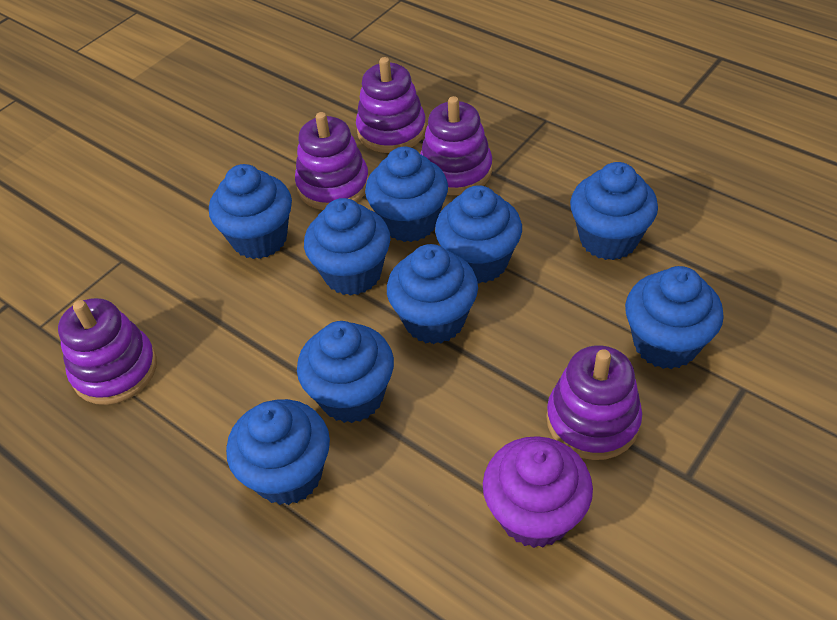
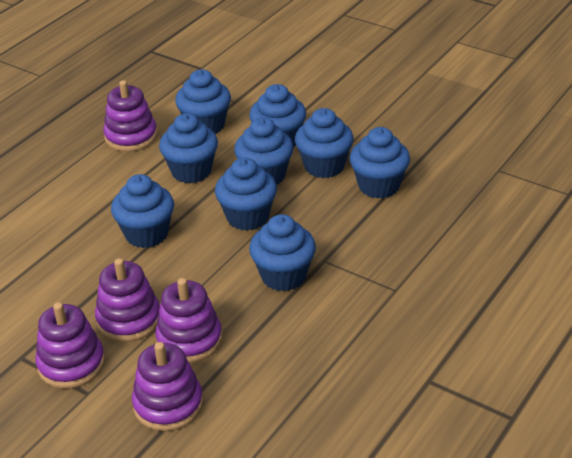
purple cupcake: [483,436,593,548] = 1 -> none = 0

